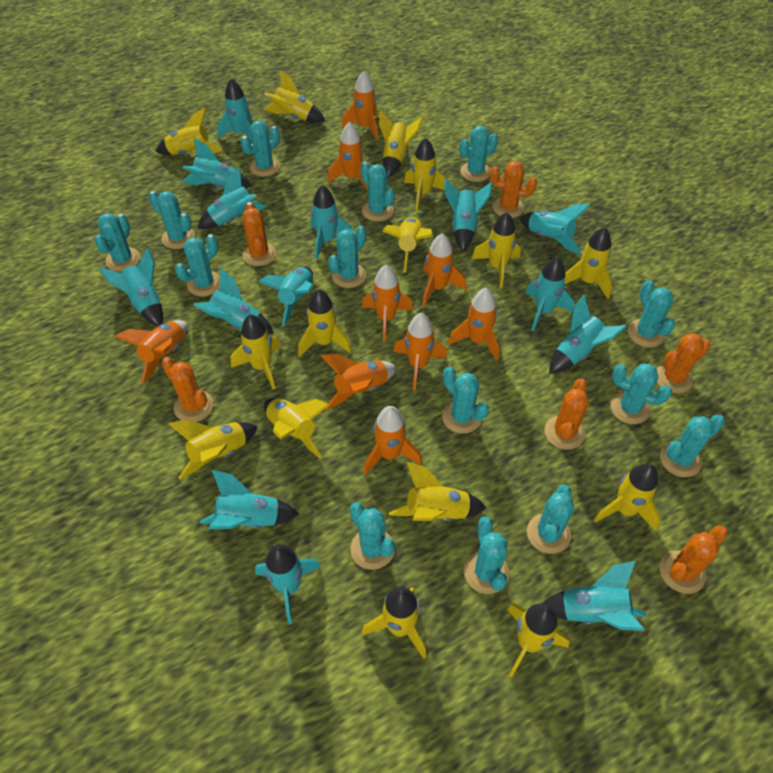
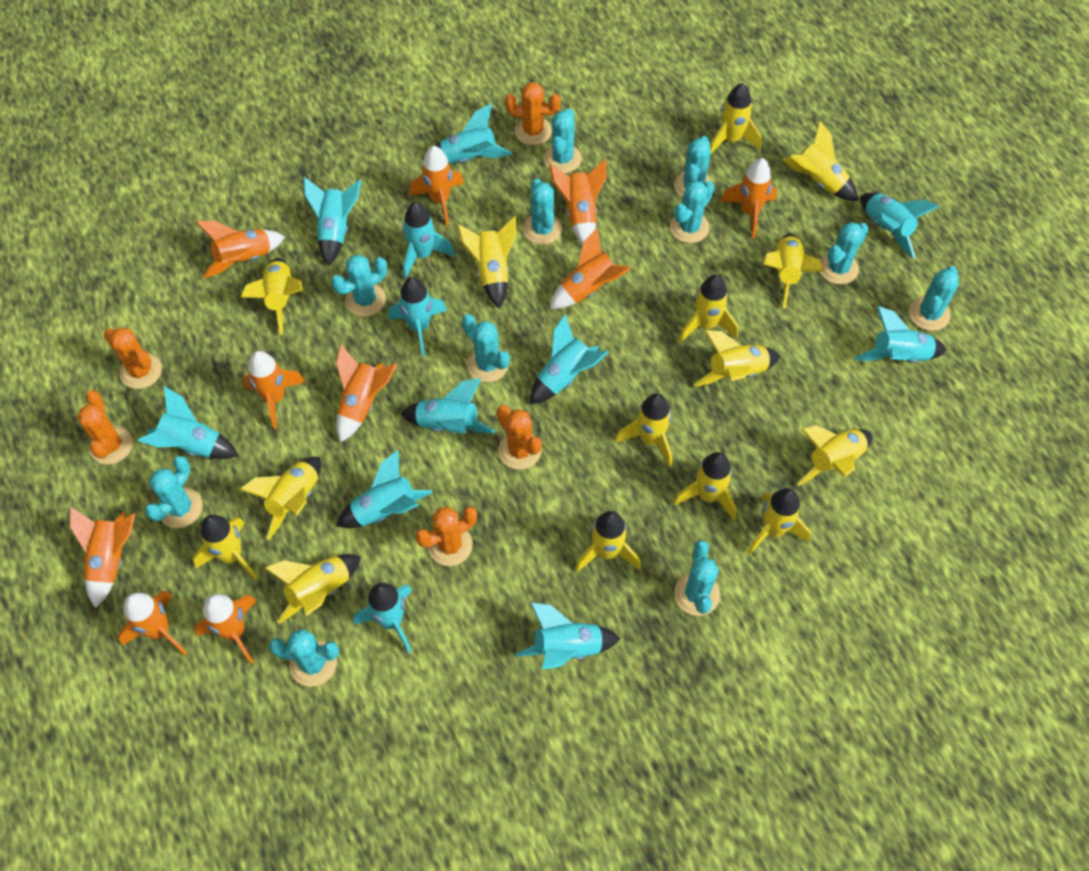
orange cactus: [161,357,213,422] [242,202,276,266] [489,161,537,218] [544,378,589,449] [657,333,711,394] [660,525,728,594] = 6 -> [77,390,133,465] [104,328,162,389] [415,506,477,566] [497,405,542,470] [505,82,561,145] = 5
orange rocket: [115,320,187,384] [321,354,397,410] [327,122,368,190] [342,71,378,140] [362,265,413,342] [364,406,422,475] [393,313,447,391] [422,233,466,307] [448,288,499,361] = 9 -> [70,506,135,608] [118,591,187,655] [194,594,257,664] [195,220,285,278] [242,351,305,429] [336,344,397,443] [410,146,464,225] [549,159,606,245] [550,228,631,309] [720,158,777,238] = 10
turquoise cactus: [94,213,140,272] [149,191,195,249] [175,234,220,297] [241,120,280,177] [328,226,366,288] [350,502,395,570] [360,162,395,221] [442,367,489,434] [460,126,498,182] [464,516,509,594] [527,484,574,554] [610,364,672,424] [628,280,675,347] [660,415,725,477] = 14 -> [145,456,203,528] [269,629,339,687] [331,254,387,317] [462,314,510,382] [523,179,562,245] [544,108,582,173] [670,180,715,243] [674,136,712,198] [674,540,720,616] [820,222,869,285] [909,266,959,331] = 11
turquoise rocket: [99,248,163,327] [182,138,252,188] [193,268,274,334] [197,167,267,229] [200,469,299,529] [217,78,252,142] [255,544,321,624] [258,267,313,326] [311,185,352,259] [444,179,493,251] [519,204,590,254] [525,257,574,331] [542,561,647,631] [549,295,626,374] = 14 -> [138,386,239,459] [303,177,361,266] [336,450,432,528] [354,583,412,653] [388,277,447,356] [401,378,495,434] [402,202,455,278] [436,104,512,164] [515,602,621,670] [530,315,609,404] [854,306,947,363] [861,193,939,259] = 12

